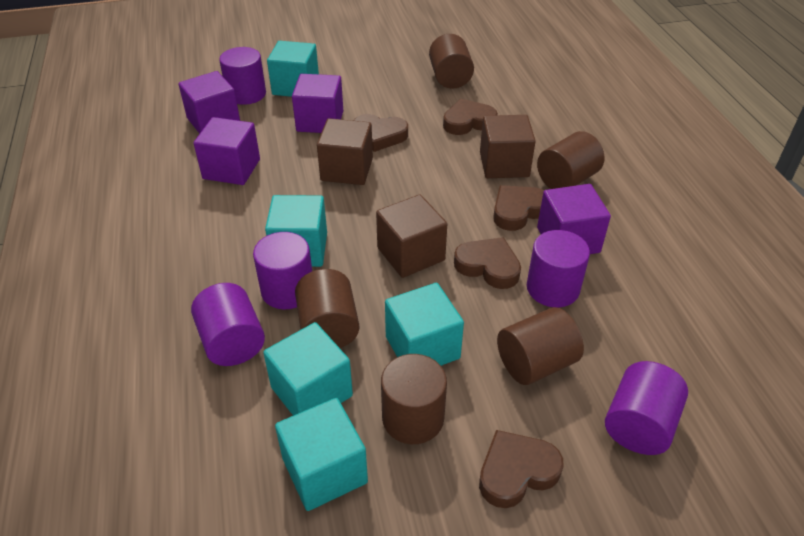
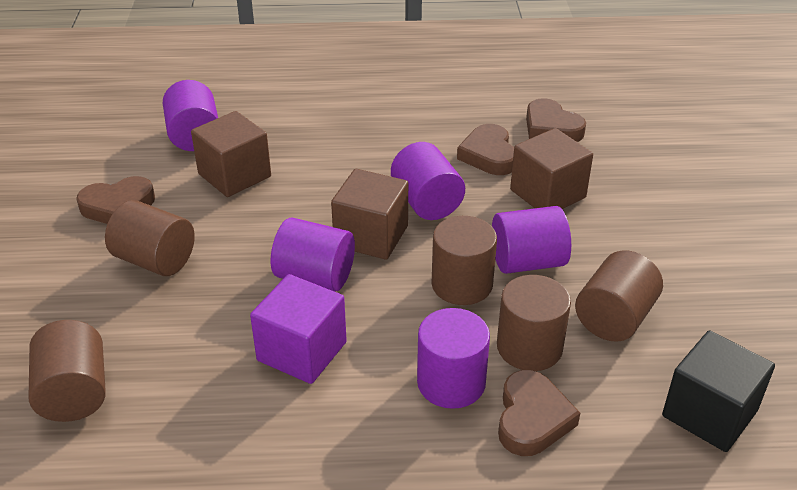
black cube: none = 0 -> [662,330,775,452] = 1
brown heart: [353,114,408,152] [443,99,498,135] [454,237,521,289] [479,430,564,508] [493,185,544,231] = 5 -> [76,176,155,224] [457,124,514,175] [498,370,580,456] [526,98,586,142] = 4
purple cube: [178,71,240,134] [194,117,260,185] [292,74,343,133] [537,184,611,254] = 4 -> [250,274,347,384] = 1
turquoise cube: [263,322,353,416] [265,195,327,267] [267,41,319,97] [275,398,368,511] [385,283,464,366] = 5 -> none = 0

